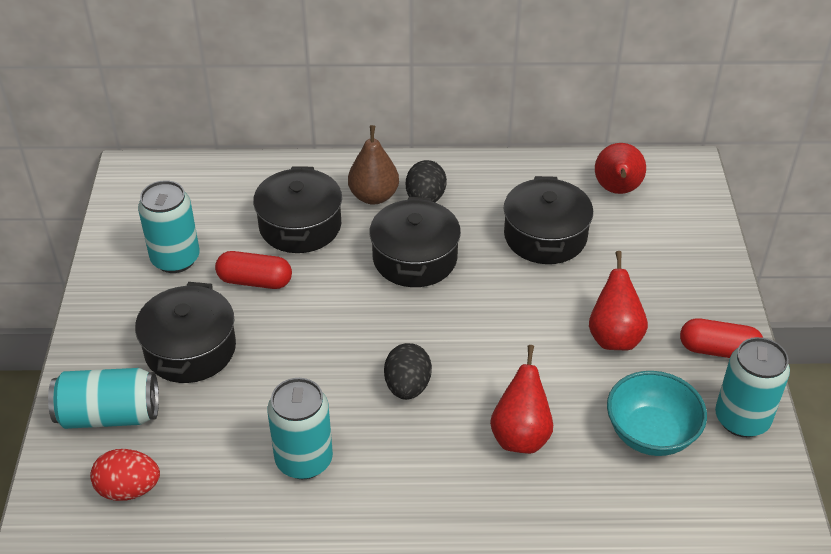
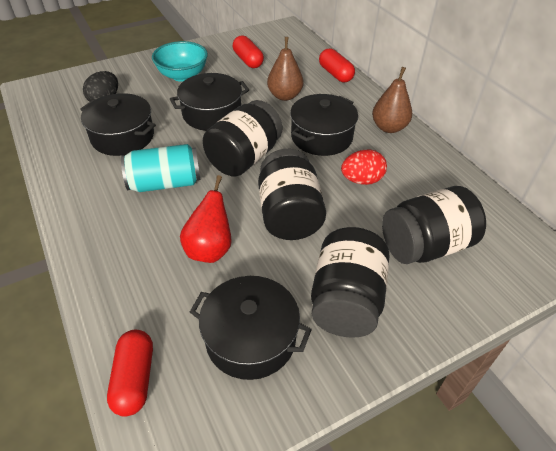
black egg: [384,343,432,400] [406,160,447,202] = 2 -> [83,71,118,102] = 1
black jar: none = 0 -> [203,100,282,177] [258,149,326,240] [311,227,389,338] [382,186,486,264] = 4
brown pear: [348,125,399,205] = 1 -> [267,37,304,101] [372,67,412,133] = 2
red capsule: [215,251,292,289] [680,318,763,358] = 2 -> [107,330,153,417] [233,35,264,68] [319,48,355,82] = 3
red pear: [490,345,553,454] [589,251,648,350] [595,143,646,194] = 3 -> [180,175,232,263] = 1
turquoise can: [48,368,159,429] [138,180,200,273] [267,378,333,479] [715,337,790,437] = 4 -> [121,144,200,192] = 1

